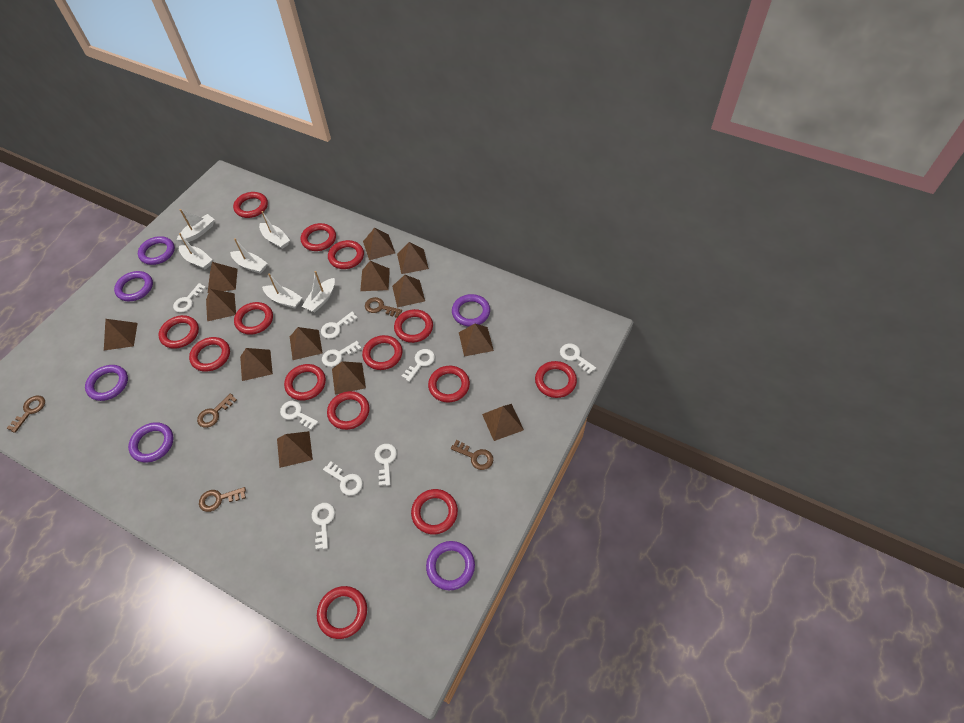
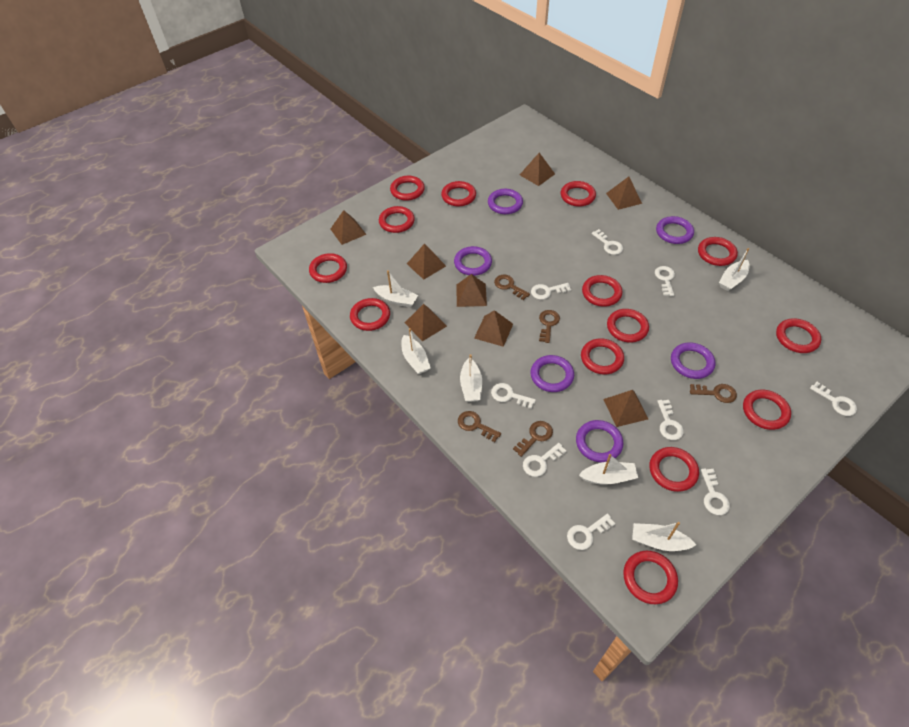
brown pyramid: [104,319,138,350] [206,289,236,321] [208,262,238,293] [240,348,273,381] [277,431,313,468] [290,327,322,360] [332,361,366,395] [360,261,390,291] [363,228,395,260] [392,275,425,307] [397,242,429,274] [459,324,494,357] [482,404,524,441] = 13 -> [331,210,366,245] [405,304,447,341] [407,243,446,280] [456,274,487,307] [474,310,513,347] [520,153,555,186] [603,390,648,427] [606,177,642,210] = 8

